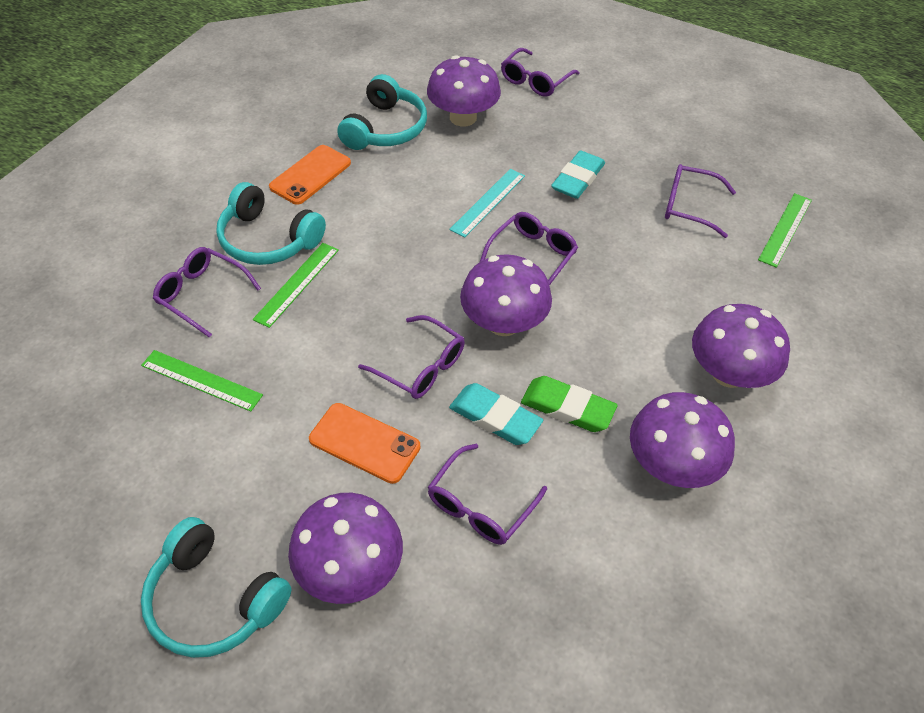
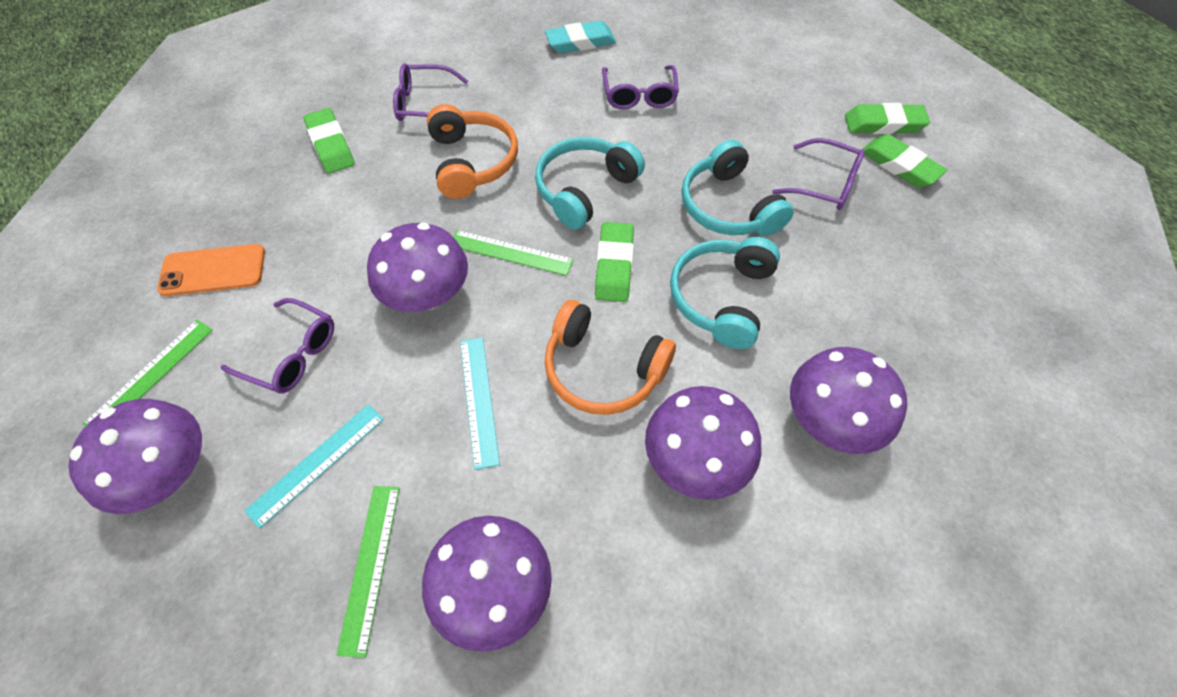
green eraser: [521,376,617,432] = 1 -> [303,108,355,174] [595,222,634,302] [845,103,930,134] [861,134,947,188] = 4
orange headphones: none = 0 -> [427,104,518,199] [544,300,676,415] = 2
orange phone: [269,145,351,205] [309,403,420,484] = 2 -> [157,244,265,296] = 1
purple glasses: [153,247,261,338] [358,315,465,399] [427,444,547,545] [480,212,578,285] [501,48,580,97] [665,164,736,238] = 6 -> [221,298,334,394] [393,63,468,121] [602,65,679,109] [772,138,865,210] = 4
turquoise eraser: [449,383,543,445] [551,151,605,199] = 2 -> [545,21,616,53] = 1
turquoise ruler: [449,169,525,238] = 1 -> [244,404,384,529] [460,337,500,470] = 2

